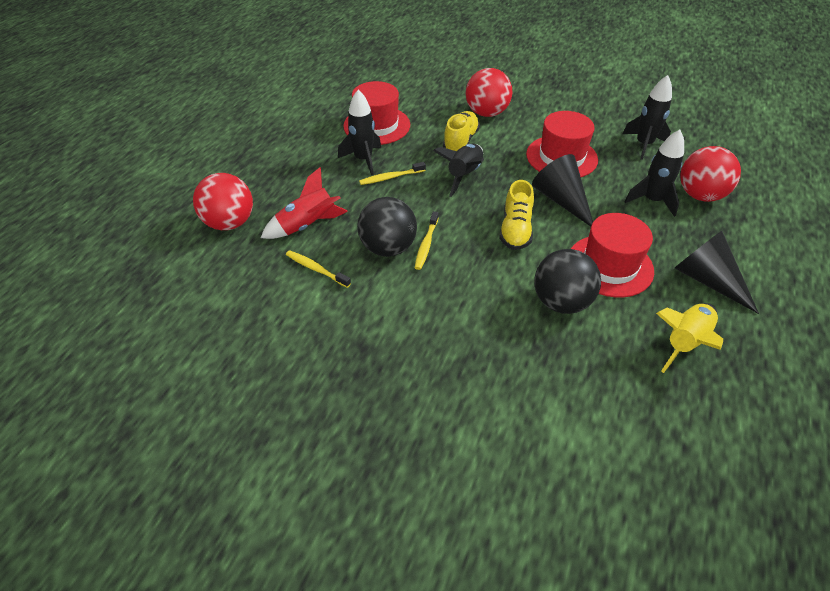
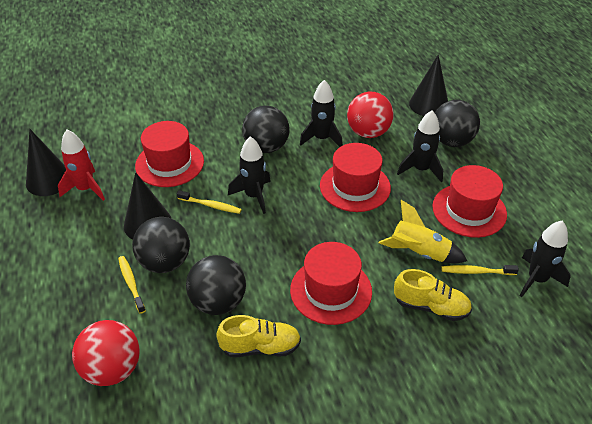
black ball: [357,197,417,257] [534,249,601,314] = 2 -> [132,217,190,273] [186,255,246,315] [242,105,290,153] [435,100,480,147] = 4
black cone: [532,154,593,227] [674,231,759,314] = 2 -> [26,129,66,196] [124,172,172,240] [409,55,448,116] = 3
red ball: [193,173,253,230] [466,68,512,117] [680,146,741,202] = 3 -> [72,320,140,386] [347,92,393,138] = 2
red hat: [343,81,410,145] [526,111,598,177] [571,213,654,298] = 3 -> [135,121,204,187] [290,242,372,325] [320,143,391,212] [432,165,507,238] = 4

